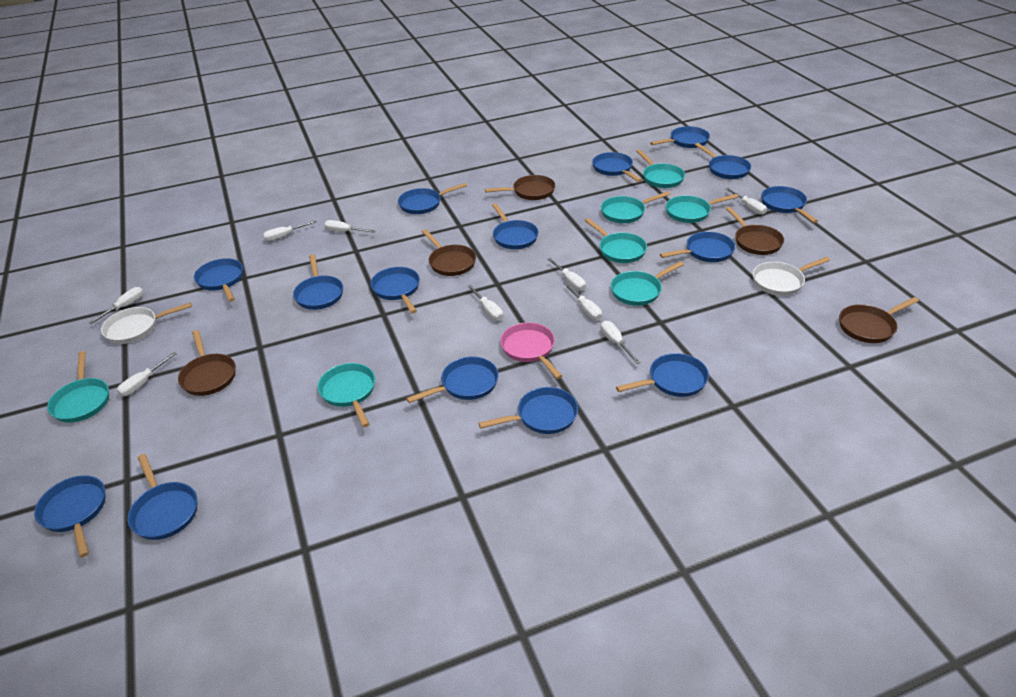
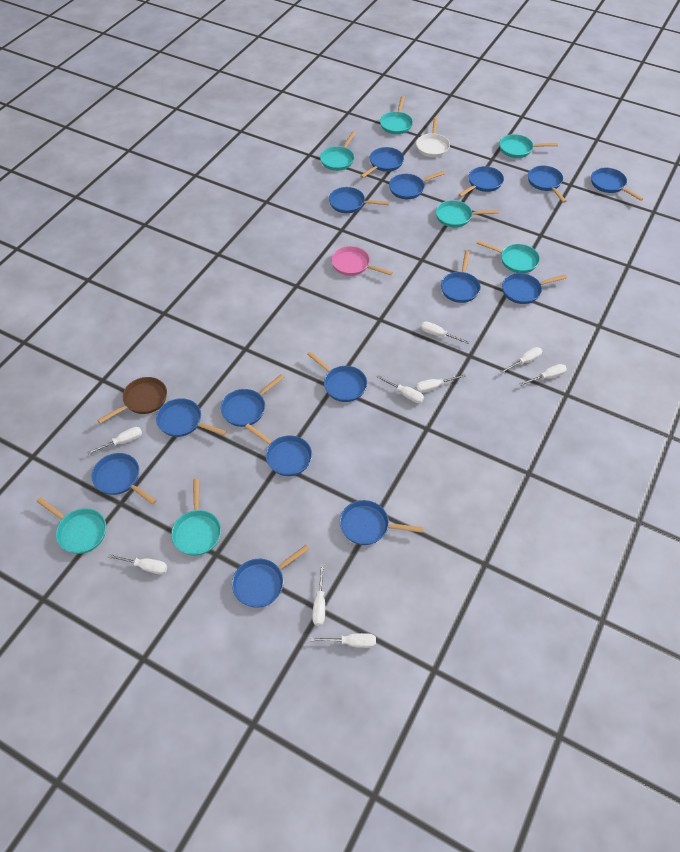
brown pan: [178,330,236,396] [422,229,476,276] [485,175,555,200] [726,207,784,255] [839,297,919,343] = 5 -> [98,377,167,424] = 1
white pan: [101,302,192,344] [752,257,830,296] = 2 -> [416,117,450,157] = 1

